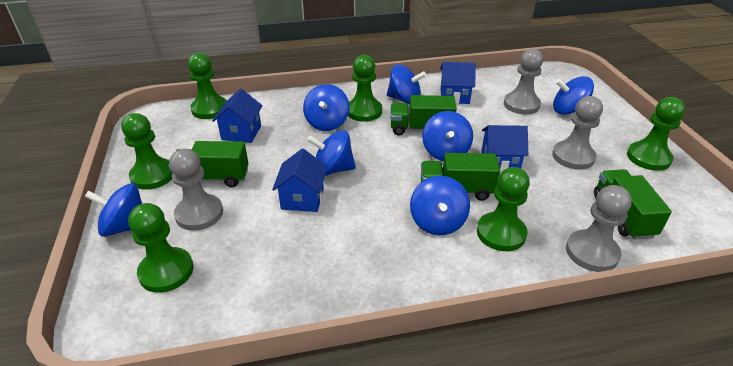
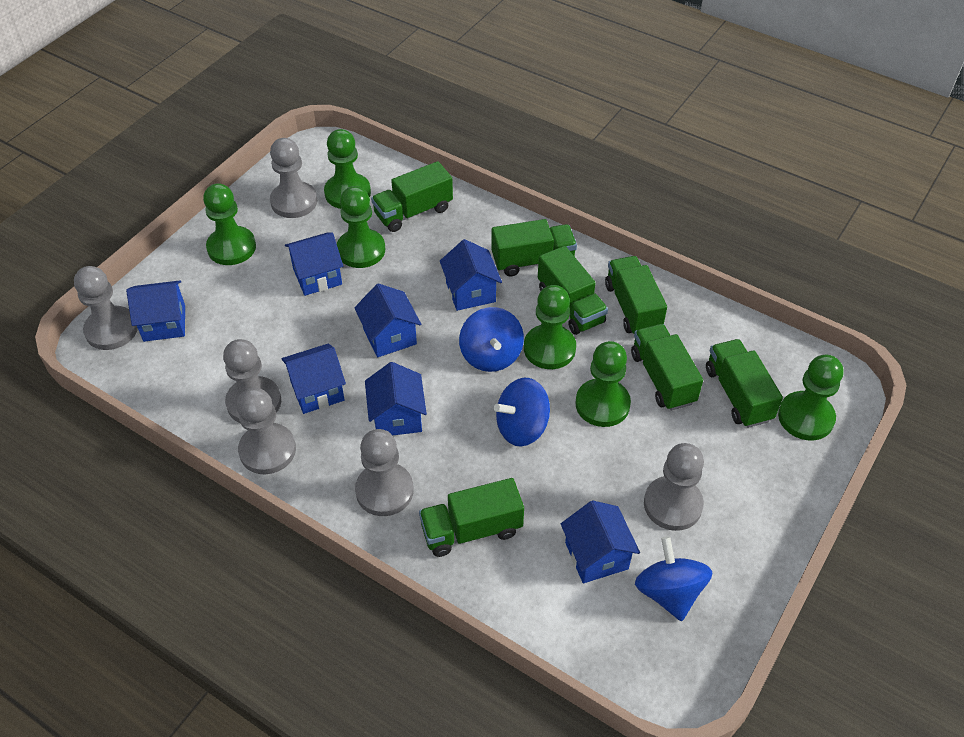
blue house: [212,89,263,143] [272,149,327,212] [440,62,476,104] [481,125,528,173] = 4 -> [126,280,185,342] [281,344,346,414] [285,233,343,296] [354,283,421,357] [365,362,427,435] [440,239,502,311] [561,500,640,583] = 7
blue spinning top: [84,183,142,237] [303,84,349,131] [307,130,356,176] [387,64,426,104] [410,176,470,235] [422,111,473,161] [553,76,594,115] = 7 -> [459,307,524,372] [494,378,550,446] [635,536,712,621] = 3
green truck: [168,141,249,187] [391,95,457,136] [421,153,500,201] [594,169,672,240] = 4 -> [371,161,453,232] [419,478,524,557] [491,219,577,277] [538,246,608,335] [605,256,667,334] [631,324,703,411] [706,339,783,428] = 7
grey pawn: [169,149,223,231] [504,49,543,114] [552,96,603,170] [566,185,632,272] = 4 -> [74,266,138,350] [223,339,281,423] [237,388,296,474] [270,138,317,218] [355,429,414,516] [644,443,704,531] = 6

